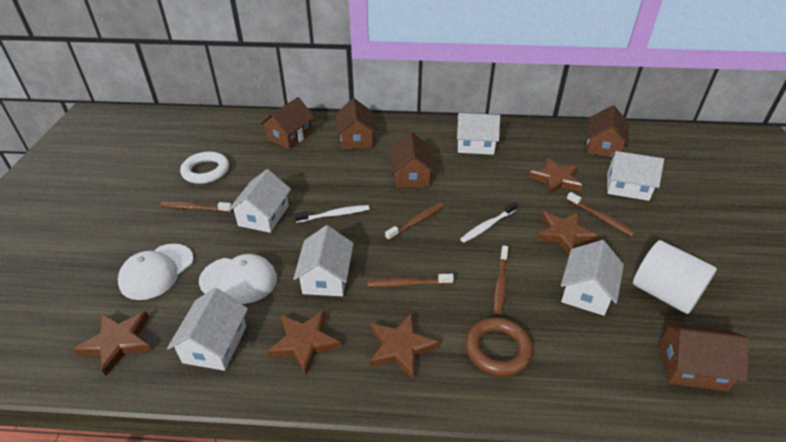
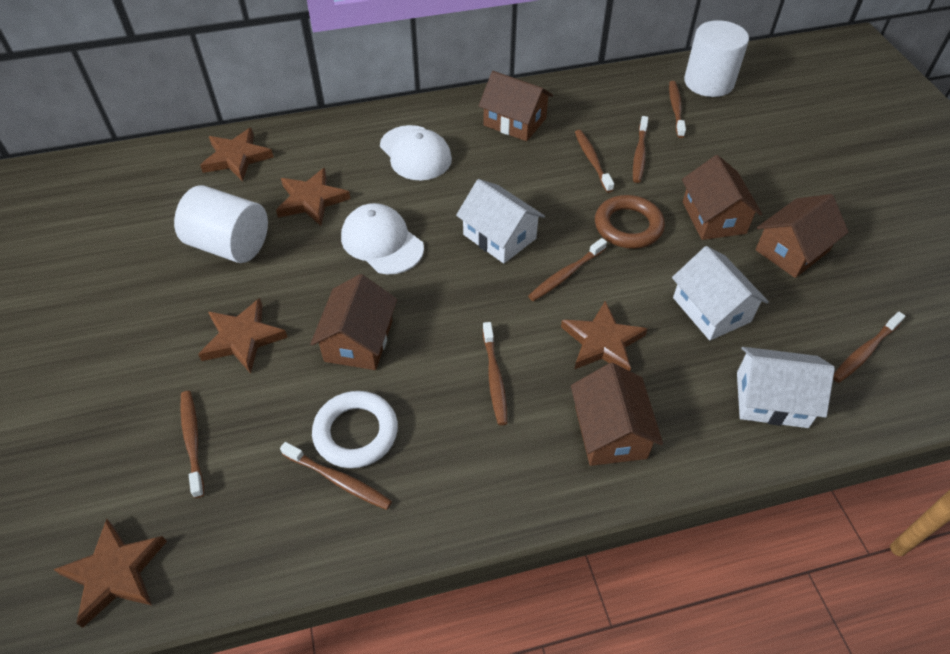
brown toothbrush: [160,201,232,212] [368,274,454,287] [385,203,444,240] [494,245,508,315] [567,192,635,237] = 5 -> [180,391,204,498] [280,442,392,510] [483,322,508,425] [528,238,607,301] [575,130,614,193] [633,116,648,183] [669,81,686,138] [833,312,905,383] = 8
white cylinder: [633,240,717,314] = 1 -> [174,185,268,263] [684,20,749,97] = 2
white house: [167,288,248,371] [228,169,291,233] [293,225,354,296] [457,113,500,155] [561,240,624,316] [607,151,664,201] = 6 -> [456,179,545,263] [672,246,769,340] [737,347,835,428] = 3
white toothbrush: [294,205,369,223] [460,202,517,243] = 2 -> none = 0

